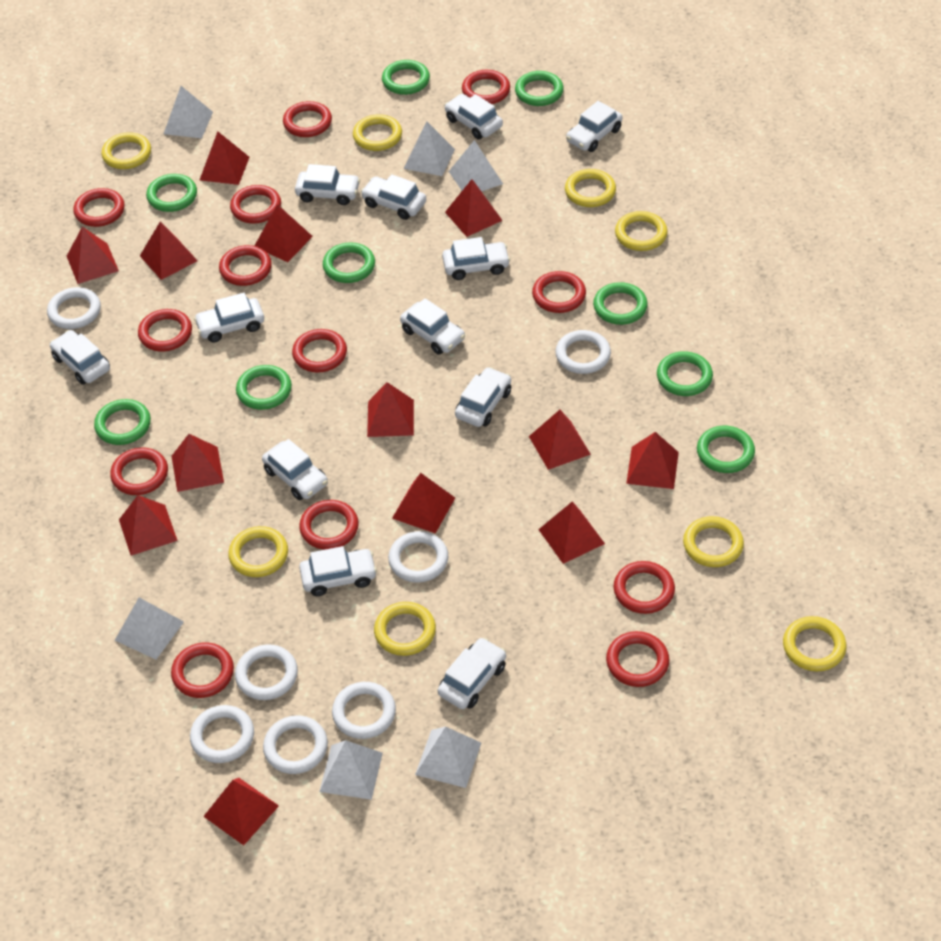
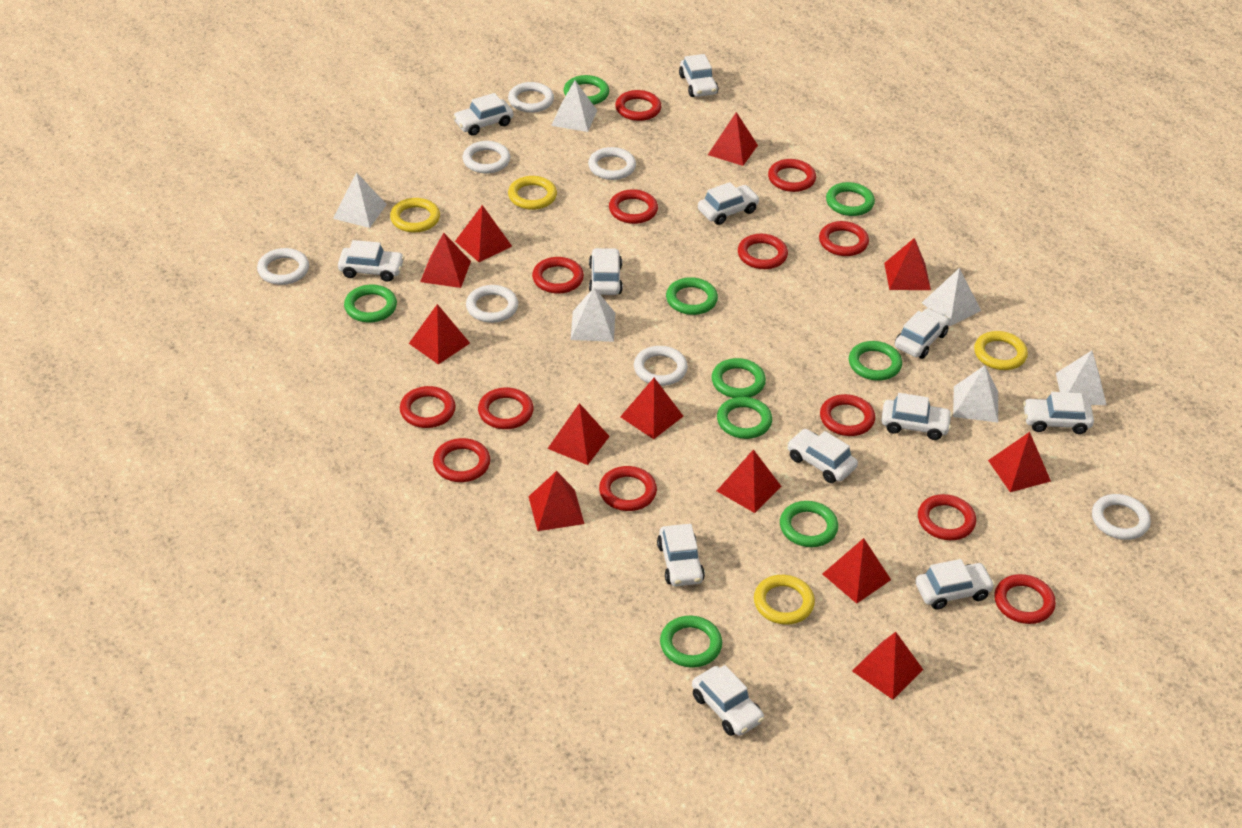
red pyramid: [67,227,119,284] [119,495,178,556] [140,222,198,280] [171,434,224,492] [200,131,250,185] [203,778,279,845] [254,204,313,262] [367,382,414,437] [392,473,455,534] [445,179,503,237] [529,410,591,470] [538,502,605,564] [626,432,679,489] = 13 -> [409,304,470,364] [420,233,471,288] [455,205,512,262] [528,471,585,531] [547,403,610,465] [620,378,683,439] [708,112,758,166] [717,449,781,513] [823,538,891,604] [852,632,923,699] [884,238,931,290] [988,432,1051,492] = 12
yellow ring: [101,132,151,169] [228,526,288,577] [353,114,402,151] [374,602,436,656] [565,169,616,207] [615,211,668,251] [683,516,744,567] [783,616,846,671] = 8 -> [390,198,440,233] [508,176,557,210] [754,575,815,625] [974,331,1028,370] = 4

